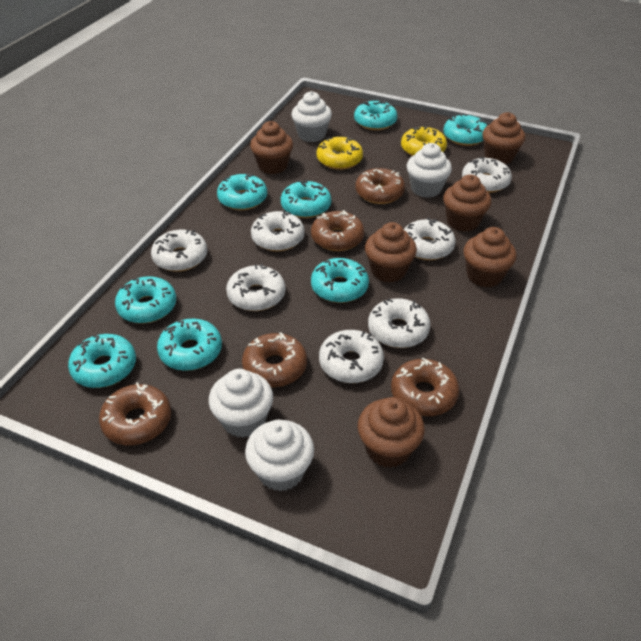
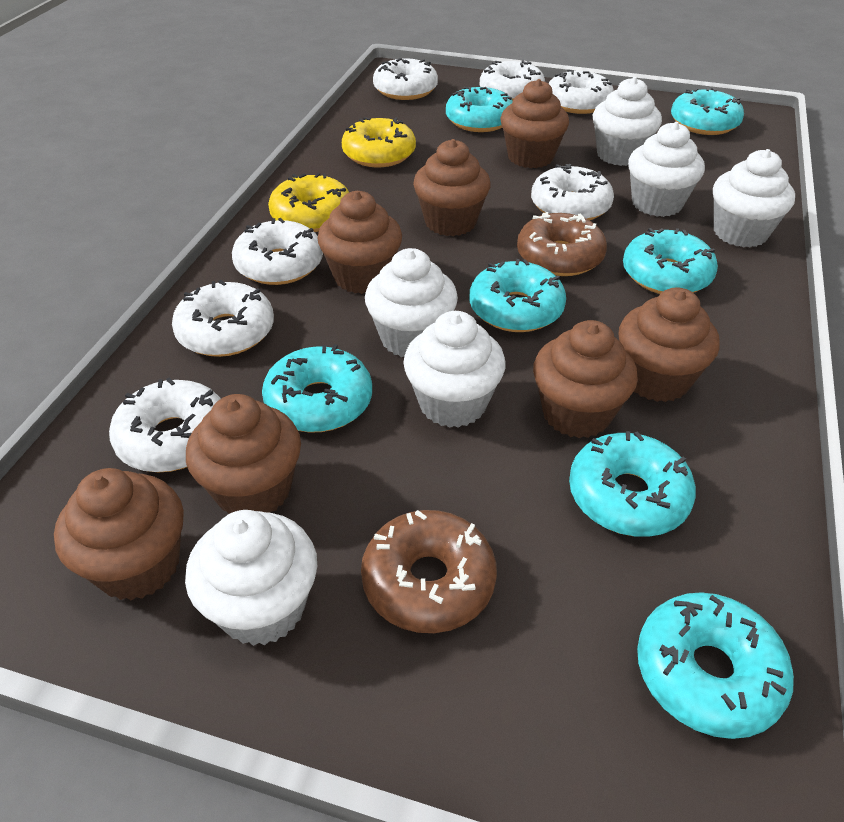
brown cupcake: [250,121,293,174] [358,397,425,468] [365,222,417,282] [443,175,491,232] [463,227,517,287] [482,112,525,164] = 6 -> [54,468,184,600] [186,394,301,514] [318,191,402,294] [413,139,491,236] [500,79,569,168] [533,320,638,438] [619,287,720,402] = 7
brown donut: [99,382,171,445] [242,332,307,387] [311,210,365,251] [356,168,405,204] [391,358,460,416] = 5 -> [361,510,497,633] [517,212,607,276] = 2
turquoise donut: [68,334,136,388] [115,276,176,324] [157,319,222,371] [217,172,267,210] [281,180,331,218] [311,258,369,303] [354,100,397,130] [443,114,487,146] = 8 -> [262,344,372,432] [446,87,513,132] [470,259,566,332] [569,431,696,537] [623,228,718,294] [637,592,794,739] [671,87,744,135] = 7
white cupcake: [209,369,273,438] [245,420,314,491] [291,91,332,142] [407,143,452,198] = 4 -> [185,510,317,646] [365,248,458,357] [404,311,506,428] [593,77,662,166] [628,122,705,217] [713,149,795,248] = 6

